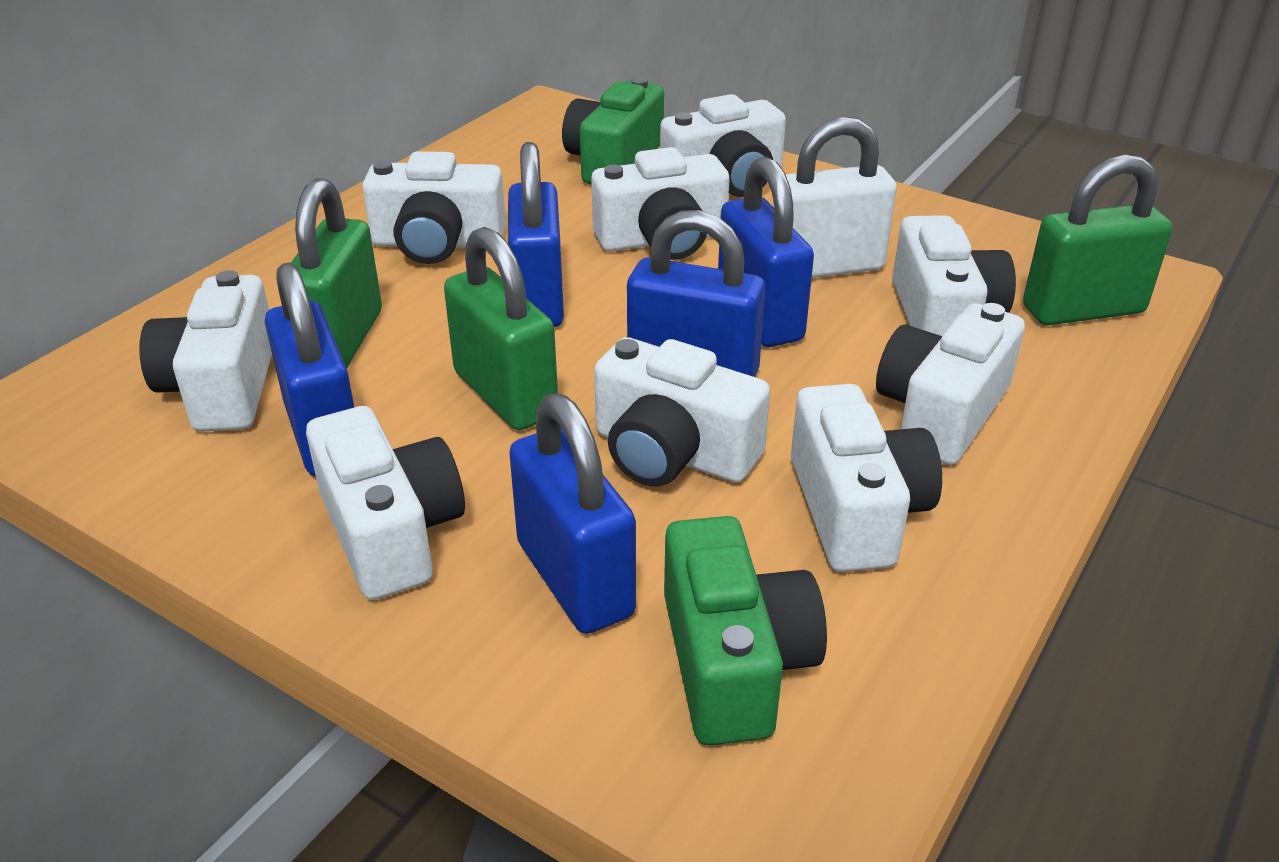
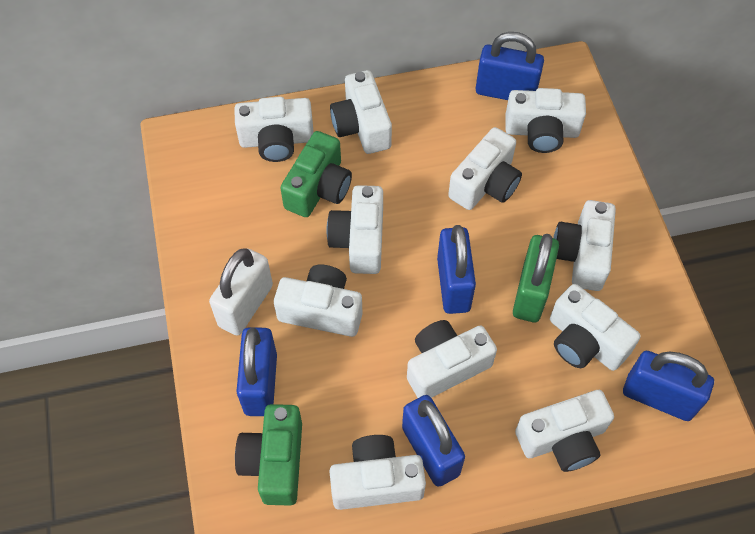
green padlock: [291,178,382,368] [444,227,558,430] [1023,154,1173,325] = 3 -> [513,234,559,322] = 1
white camera: [139,270,272,432] [306,406,465,600] [362,151,506,264] [591,147,730,260] [594,337,770,486] [660,94,786,197] [791,384,942,572] [876,303,1025,465] [892,215,1016,336] = 9 -> [234,97,314,162] [274,265,363,337] [326,185,383,274] [329,435,426,510] [330,70,392,154] [407,320,497,398] [448,127,522,210] [505,88,586,153] [515,390,614,472] [550,284,640,371] [553,200,616,291] = 11

